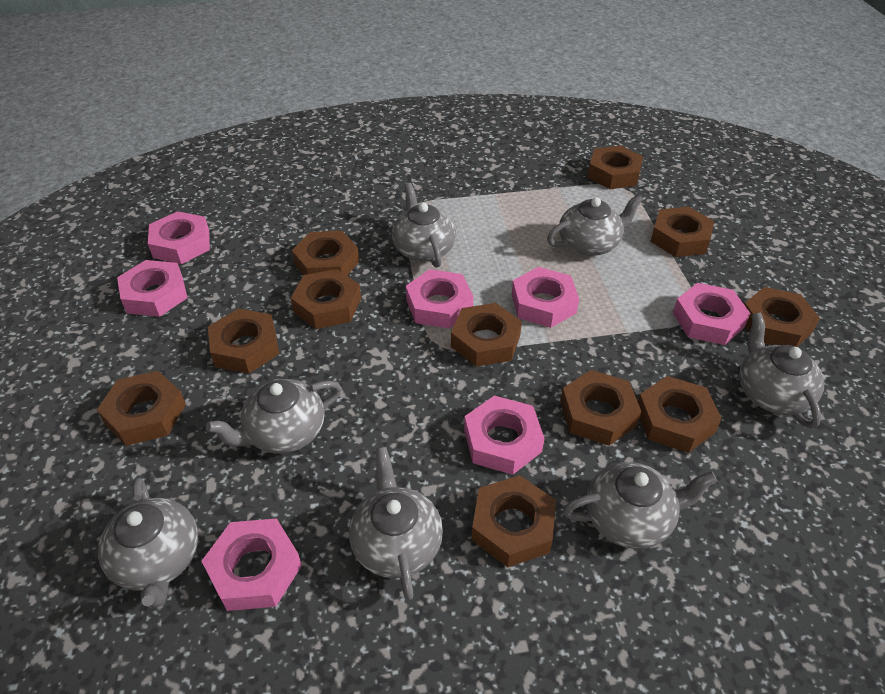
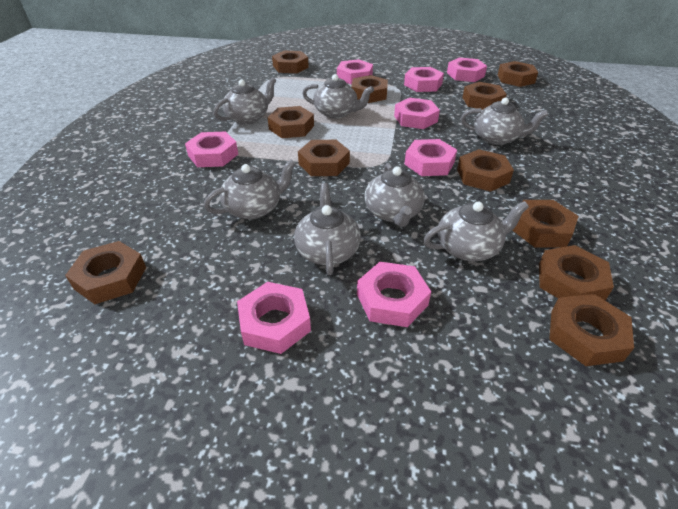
pink nut: [117,260,188,317] [148,211,210,264] [201,518,302,611] [406,269,473,329] [464,396,544,475] [512,267,579,328] [673,283,751,345] = 7 -> [185,131,238,167] [237,282,311,354] [337,59,373,85] [357,262,431,327] [394,98,440,129] [404,67,444,92] [404,139,457,176] [447,57,487,82] = 8

